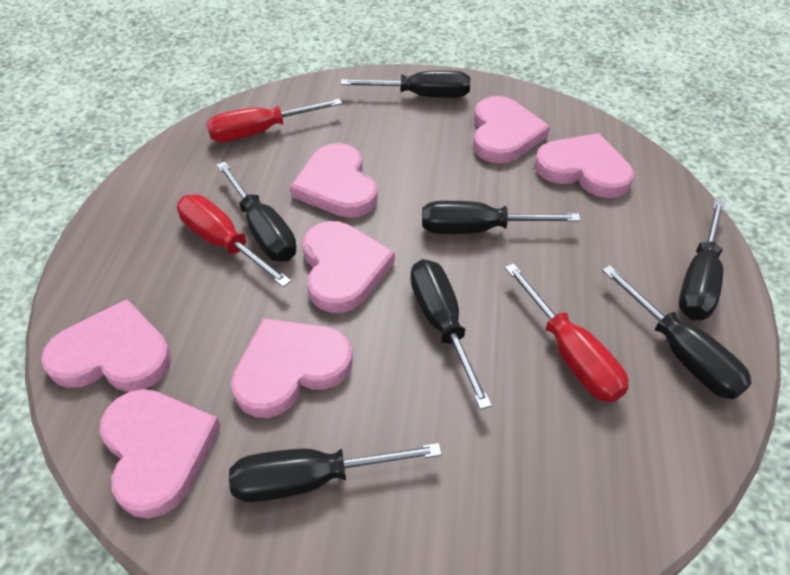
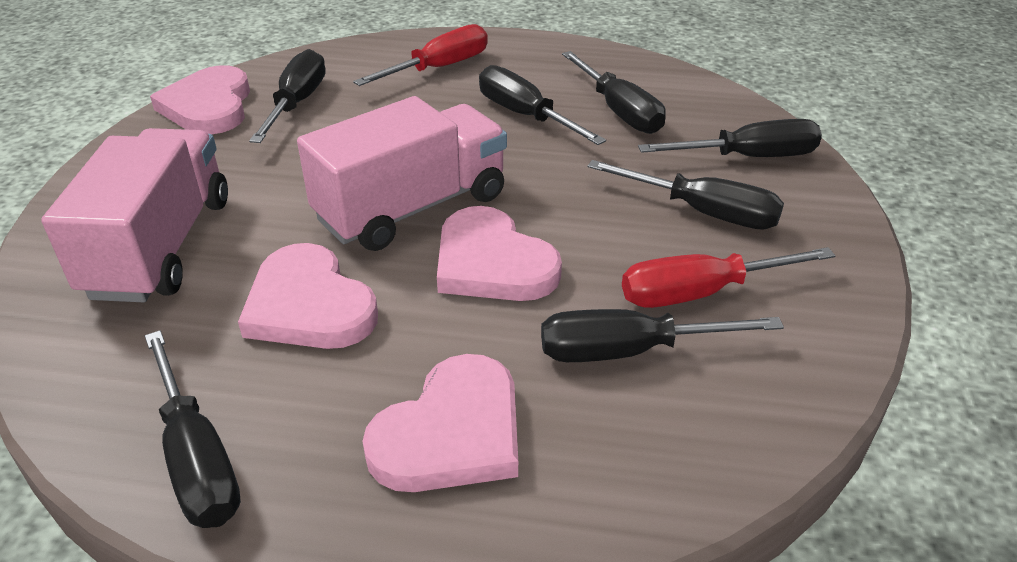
pink heart: [41,299,171,392] [100,389,221,519] [231,318,353,418] [290,143,378,218] [302,221,395,313] [473,96,550,163] [534,133,634,198] = 7 -> [150,65,250,134] [238,243,378,349] [362,354,518,492] [437,206,562,301] = 4
pink truck: none = 0 -> [41,128,228,302] [297,96,507,251] = 2
red screwdriver: [177,194,291,287] [206,99,342,142] [505,263,629,402] = 3 -> [353,24,488,86] [622,247,835,308] = 2

